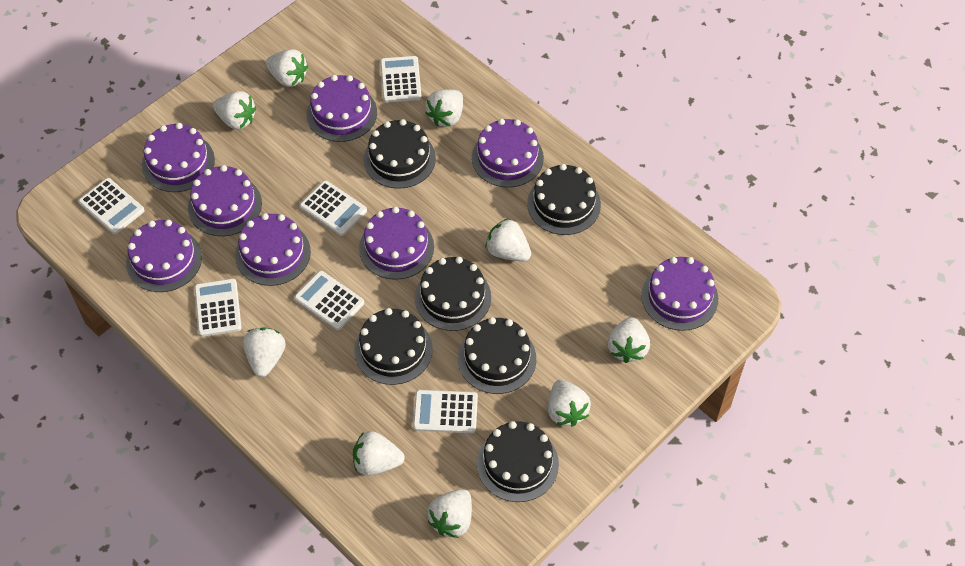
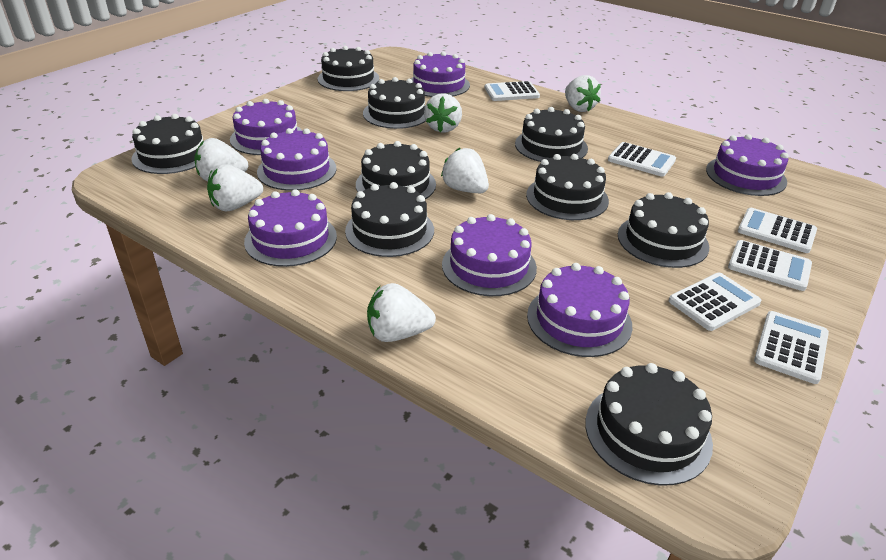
black cake: [354,308,433,385] [364,119,436,189] [415,257,491,331] [458,317,536,394] [477,421,559,502] [527,164,601,235] = 6 -> [131,114,203,174] [318,46,379,91] [345,182,434,257] [356,141,436,199] [363,77,426,129] [515,107,588,162] [526,154,609,220] [585,363,713,486] [618,192,709,268] = 9
purple cake: [126,220,202,292] [142,123,215,192] [188,165,262,236] [235,213,311,286] [307,75,377,142] [359,207,434,280] [472,119,544,188] [642,257,718,331] = 8 -> [230,99,302,155] [244,189,337,267] [257,128,337,191] [411,52,470,97] [442,214,537,296] [527,263,632,357] [706,134,789,196] = 7
white strawberry: [213,91,256,129] [243,328,286,377] [266,49,308,87] [353,431,405,476] [425,89,463,127] [427,489,472,538] [486,218,531,261] [548,380,591,427] [608,317,650,363] = 9 -> [194,138,249,182] [207,164,263,211] [367,283,436,342] [424,93,462,133] [441,148,489,193] [565,75,601,112] = 6

